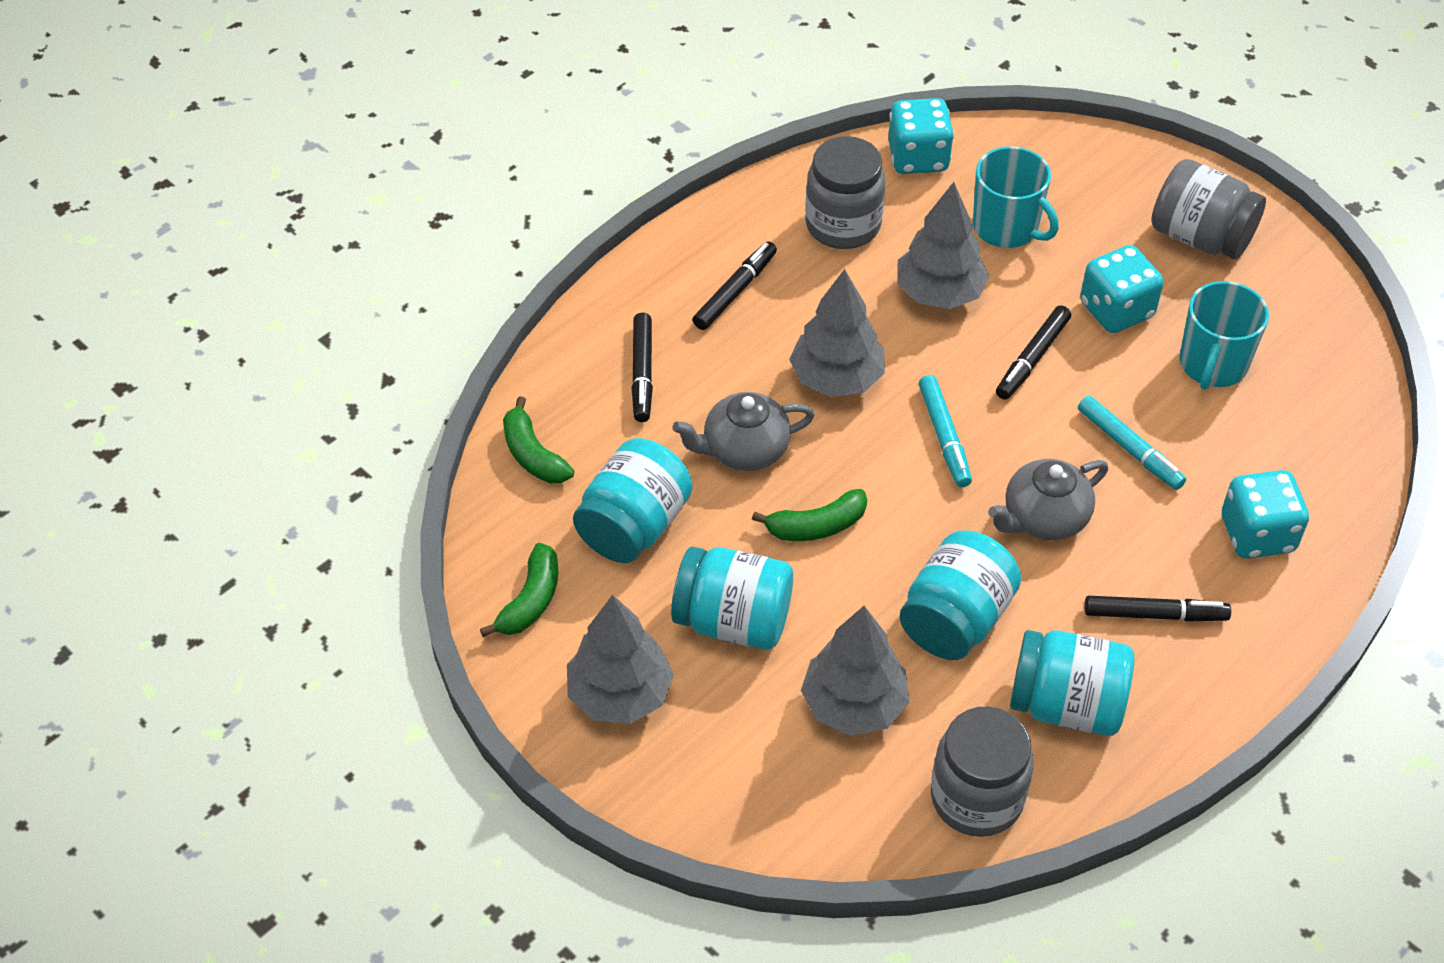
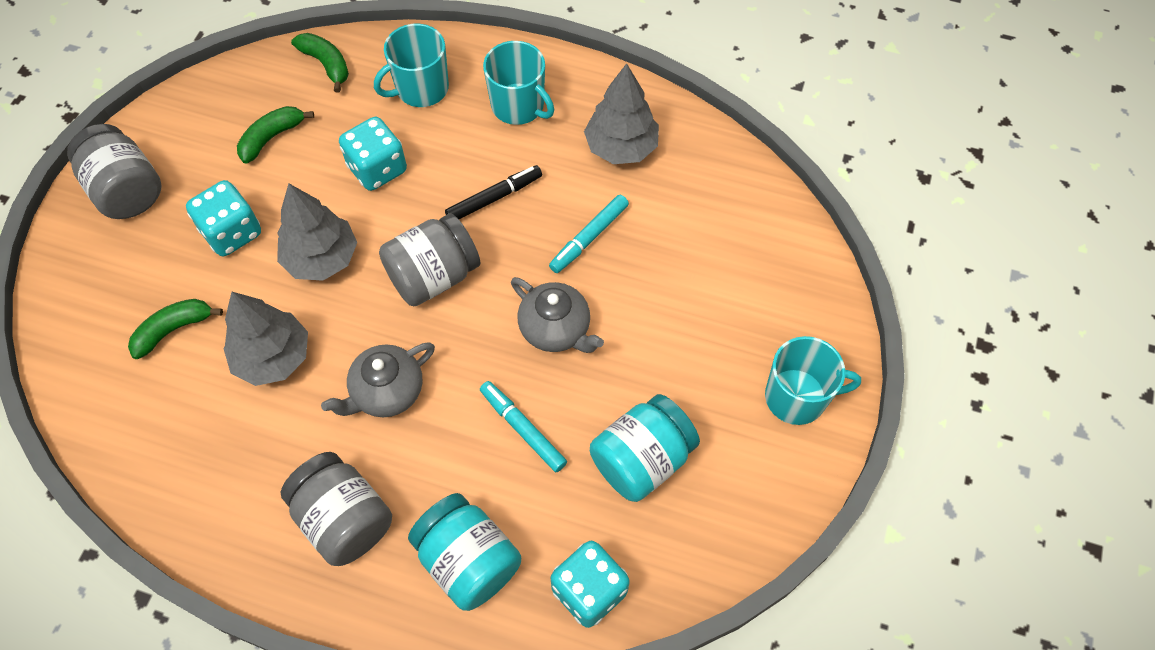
black marker: [631,313,653,422] [693,241,777,330] [996,305,1071,399] [1085,596,1231,622] = 4 -> [445,165,542,219] = 1
grey tree: [567,595,674,724] [789,269,885,397] [801,606,909,736] [897,182,989,309] = 4 -> [223,292,308,386] [277,184,357,281] [584,63,659,164] = 3
turquoise jar: [573,438,693,563] [671,546,793,650] [900,531,1021,660] [1010,630,1134,736] = 4 -> [408,493,521,611] [590,394,700,502] = 2
turquoise mug: [973,146,1059,248] [1179,281,1269,390] = 2 -> [374,24,449,107] [483,41,554,125] [765,336,861,425] = 3

